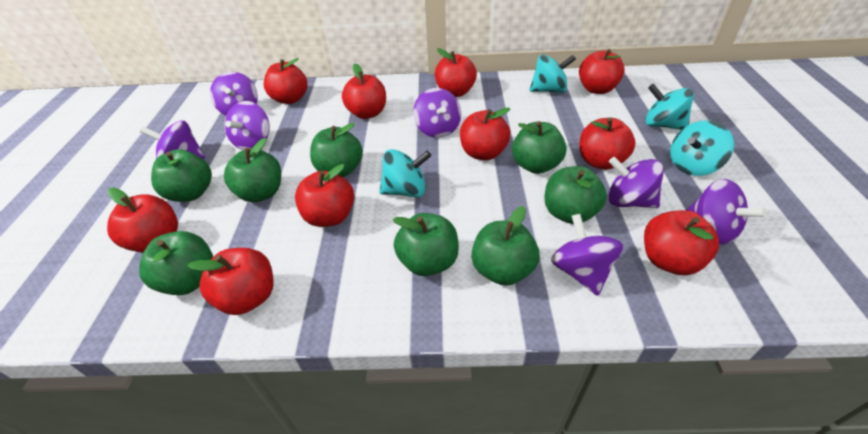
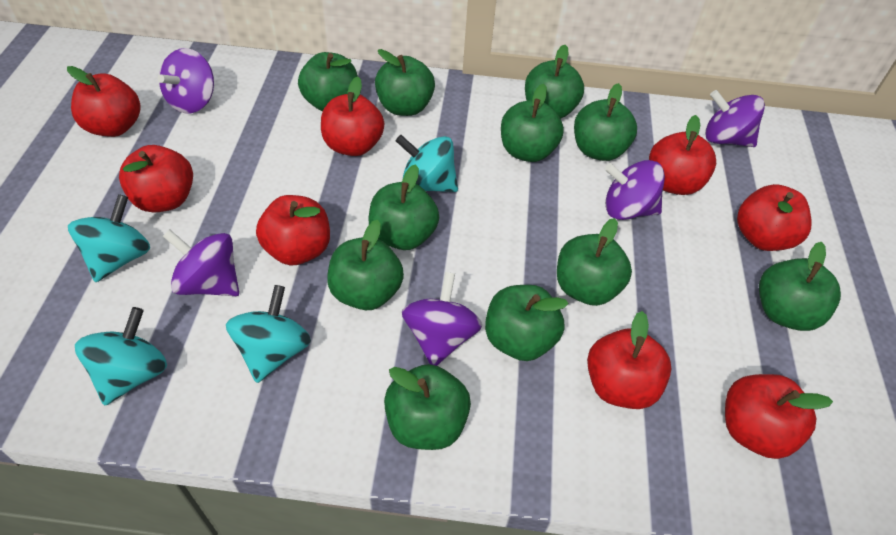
green apple: [139,231,213,295] [151,149,212,202] [224,138,281,202] [310,123,363,177] [393,213,459,276] [471,206,540,286] [512,121,566,174] [545,166,607,224] = 8 -> [298,52,358,111] [327,220,404,310] [368,164,439,250] [375,49,435,116] [384,364,471,450] [485,285,569,361] [501,84,564,162] [525,45,584,119] [557,218,632,306] [574,83,637,161] [759,242,841,331] = 11
purple spinning top: [140,121,205,159] [210,72,258,115] [224,101,270,150] [413,88,461,138] [551,214,623,296] [608,157,664,208] [686,179,767,244] = 7 -> [158,48,214,113] [163,229,239,296] [402,272,482,366] [605,160,665,220] [705,90,765,147] = 5
red apple: [107,187,178,253] [187,248,274,315] [264,58,307,104] [295,164,354,227] [342,64,386,119] [435,48,477,97] [460,107,510,160] [579,49,625,94] [579,117,636,170] [644,210,719,275] = 10 -> [67,66,141,137] [119,145,193,213] [256,195,330,266] [321,77,384,156] [587,311,672,409] [649,115,716,195] [725,374,833,459] [737,184,812,251] = 8

